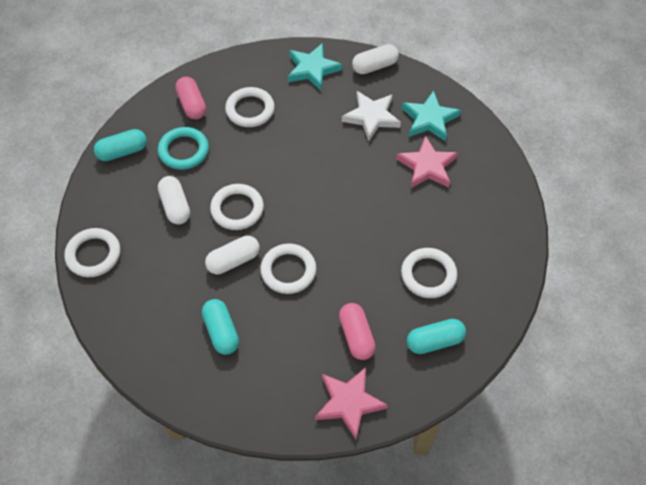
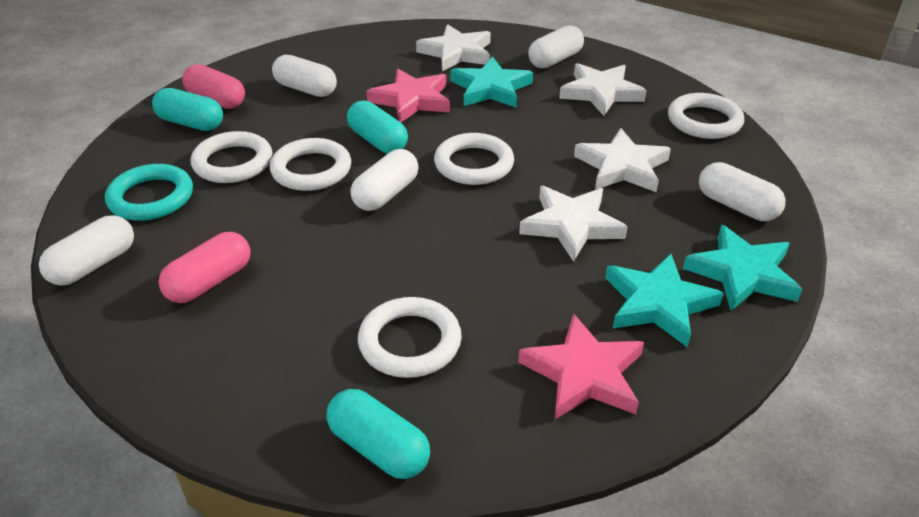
turquoise star: [288,43,342,91] [402,90,461,141] = 2 -> [450,56,533,108] [605,254,724,347] [683,225,802,311] = 3
white capsule: [158,176,190,224] [205,236,260,274] [352,44,399,74] = 3 -> [39,215,134,286] [272,55,337,97] [350,149,419,211] [528,25,584,69] [699,162,786,221] = 5
white star: [342,91,401,141] = 1 -> [416,24,491,71] [519,186,628,262] [559,63,647,116] [574,128,671,192] = 4

